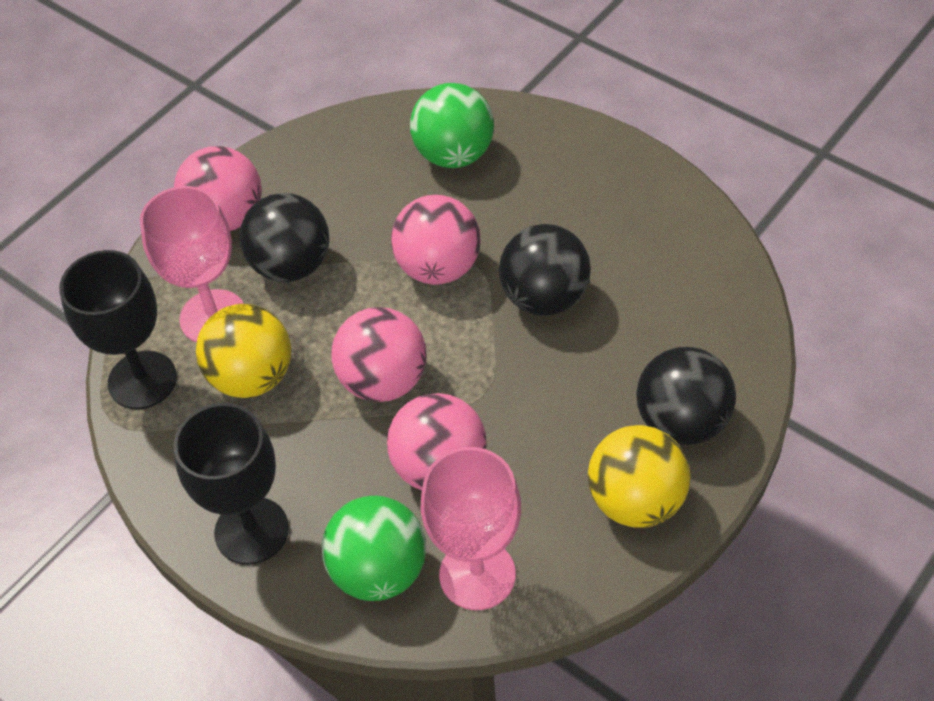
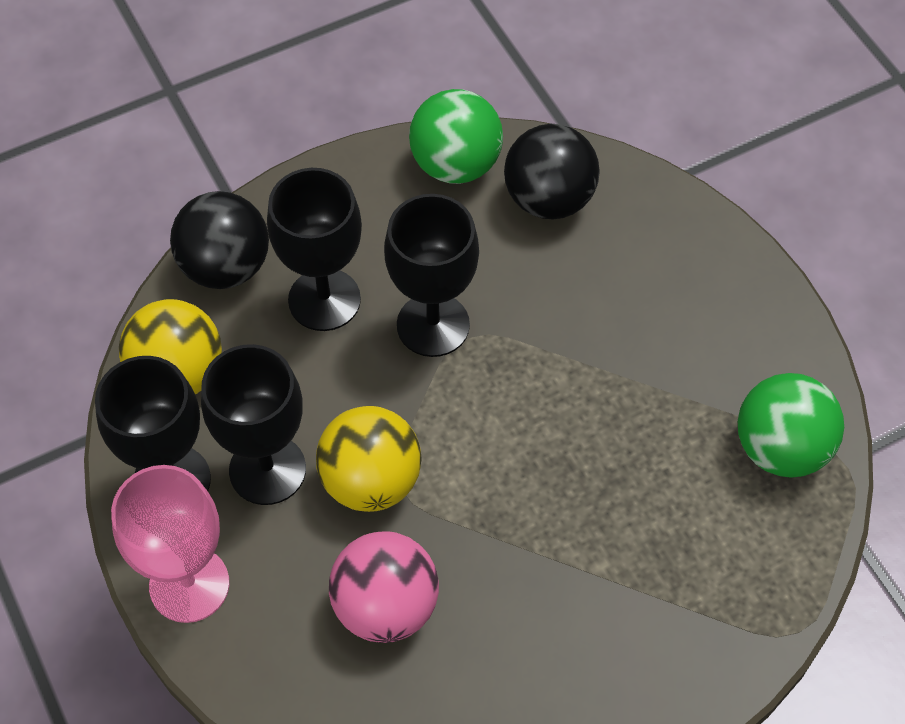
black ball: [240,193,329,282] [499,224,591,316] [636,347,736,445] = 3 -> [170,191,269,289] [504,124,600,219] = 2
black goblet: [59,250,177,409] [173,403,289,565] = 2 -> [95,356,211,491] [201,344,306,505] [267,168,362,331] [384,194,479,357] = 4
pink ball: [174,146,262,231] [332,307,427,402] [387,393,487,490] [391,195,481,285] = 4 -> [329,532,439,643] = 1
pink goblet: [140,186,244,342] [421,447,521,610] = 2 -> [111,465,229,623] = 1

